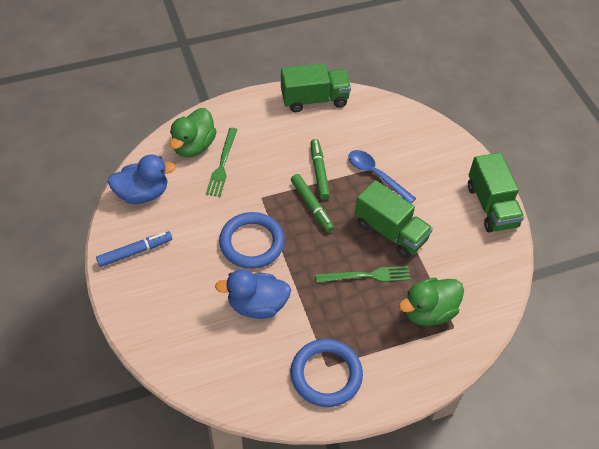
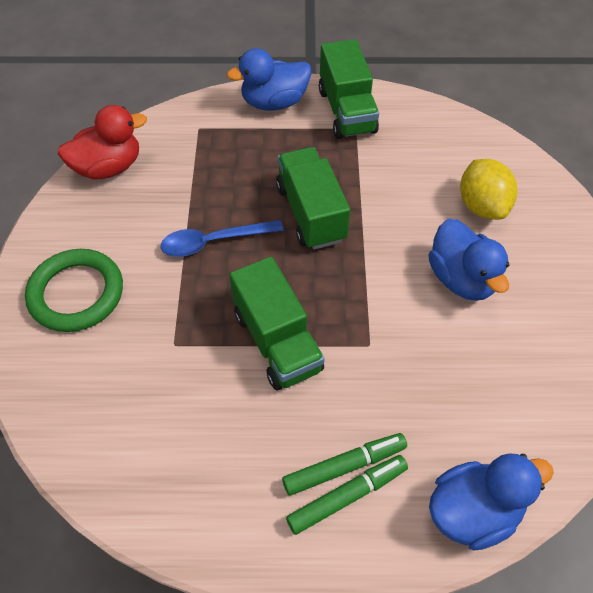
blue duck: [108,155,176,204] [215,269,291,319] = 2 -> [227,48,311,111] [429,219,510,301] [429,453,554,551] = 3
blue marker: [96,231,172,267] = 1 -> none = 0
blue ring: [219,212,285,269] [291,339,363,407] = 2 -> none = 0
green duck: [170,108,217,157] [399,277,464,326] = 2 -> none = 0
green fork: [206,128,238,197] [315,266,411,283] = 2 -> none = 0
green ring: none = 0 -> [25,249,123,332] = 1
red duck: none = 0 -> [58,105,147,179] = 1
yellow lemon: none = 0 -> [460,159,517,220] = 1

